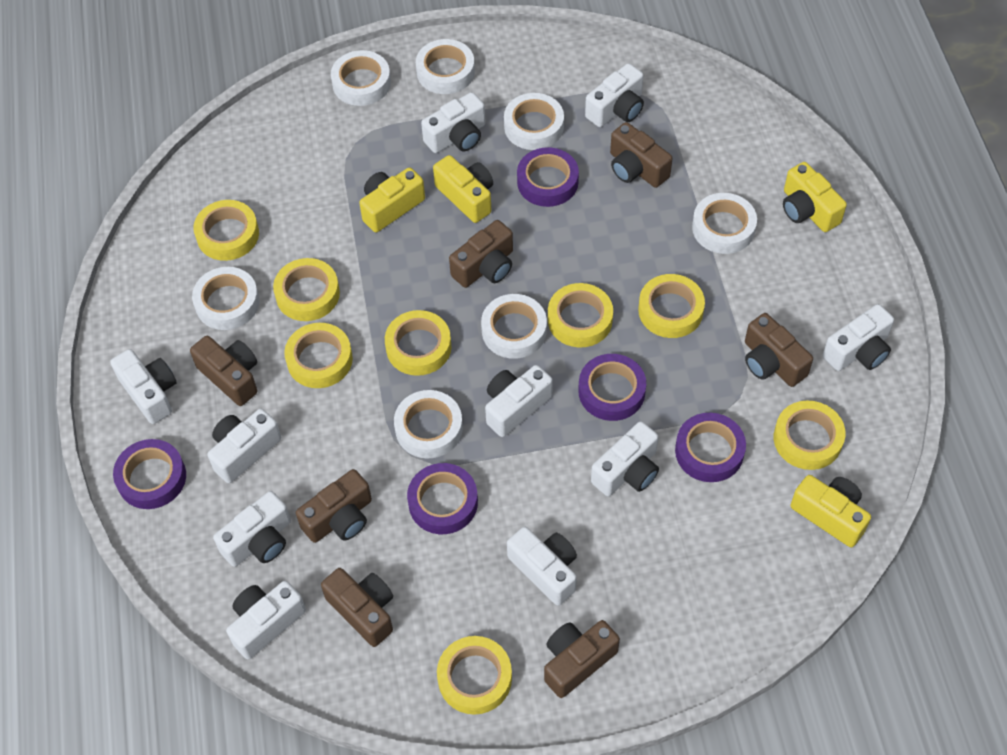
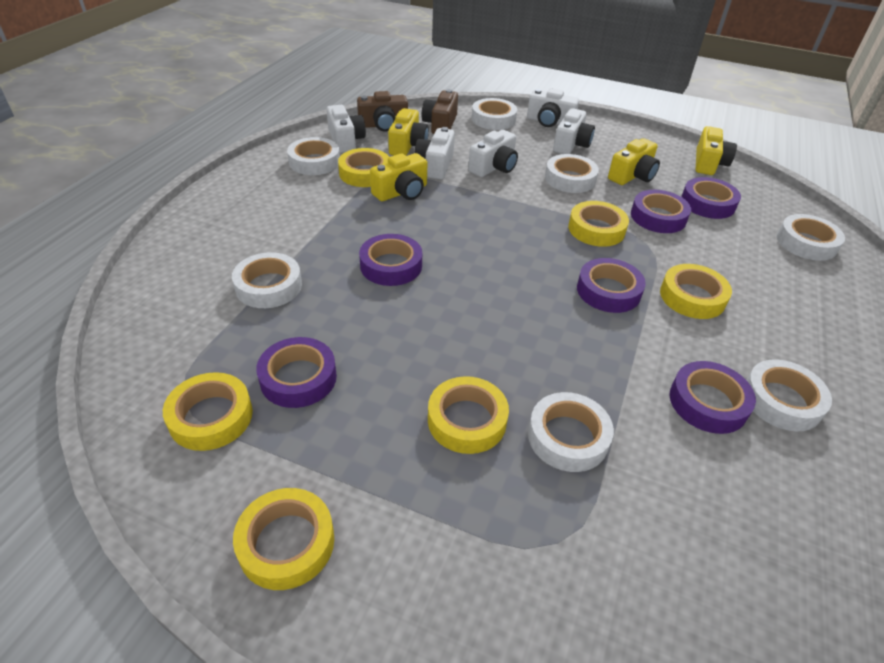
brown camera: [190,336,257,406] [296,469,372,543] [321,568,393,647] [449,220,513,288] [544,620,620,698] [610,122,673,188] [745,313,813,387] = 7 -> [357,91,408,132] [422,89,458,134] = 2
purple tape: [113,439,186,509] [407,463,478,534] [517,147,579,207] [578,354,646,421] [675,413,746,482] = 5 -> [256,337,337,408] [359,234,422,286] [577,258,646,313] [631,190,691,233] [670,361,756,434] [681,177,741,219] = 6
white camera: [110,349,177,424] [207,409,281,483] [213,491,291,567] [226,581,306,660] [421,92,485,153] [485,365,553,437] [507,527,577,606] [585,63,644,127] [591,421,659,496] [823,304,894,371] = 10 -> [326,105,366,153] [415,127,455,179] [468,130,518,177] [527,88,579,127] [553,108,595,154] = 5
yellow tape: [194,200,259,261] [273,258,340,321] [284,323,353,388] [385,310,451,376] [437,636,512,715] [548,283,613,348] [638,274,705,338] [774,401,846,470] = 8 -> [163,372,253,451] [233,488,334,590] [338,148,389,187] [428,376,509,454] [568,201,629,247] [660,264,732,319] = 6

